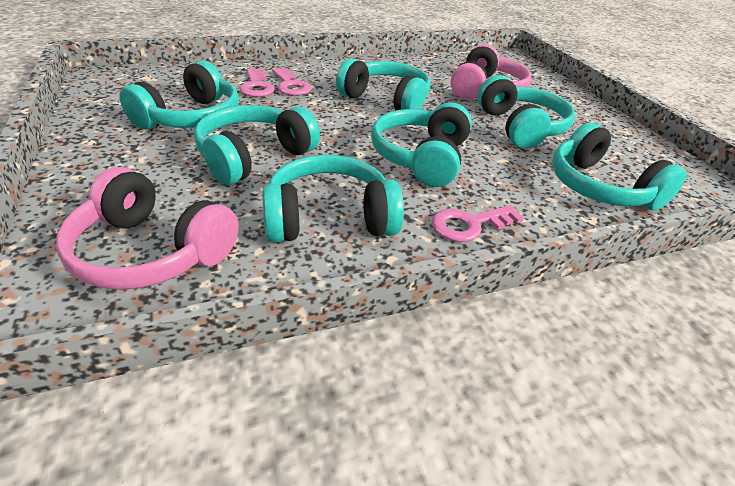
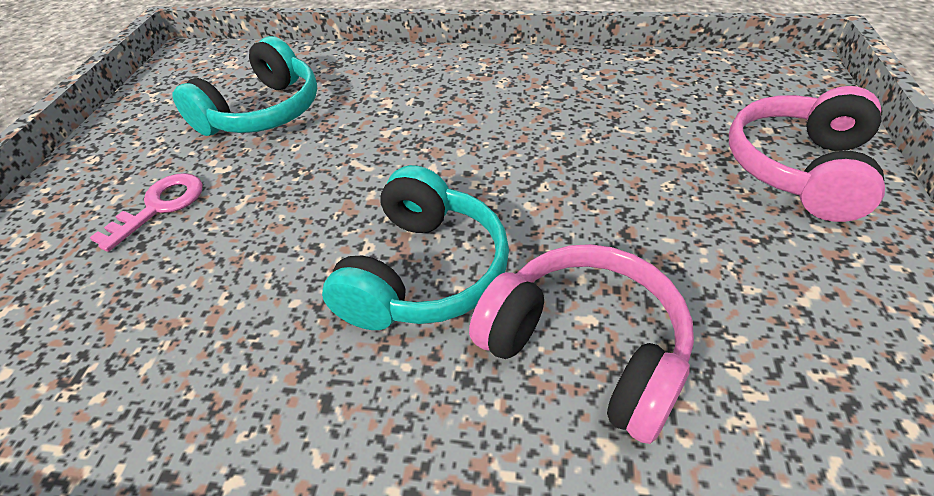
pink key: [239,68,274,97] [272,68,312,96] [432,205,524,242] = 3 -> [89,173,203,252] = 1
turquoise headphones: [120,61,239,129] [194,105,320,185] [263,155,404,243] [336,58,431,110] [371,102,472,187] [478,75,575,149] [552,122,687,211] = 7 -> [172,36,317,136] [322,165,509,330] = 2

